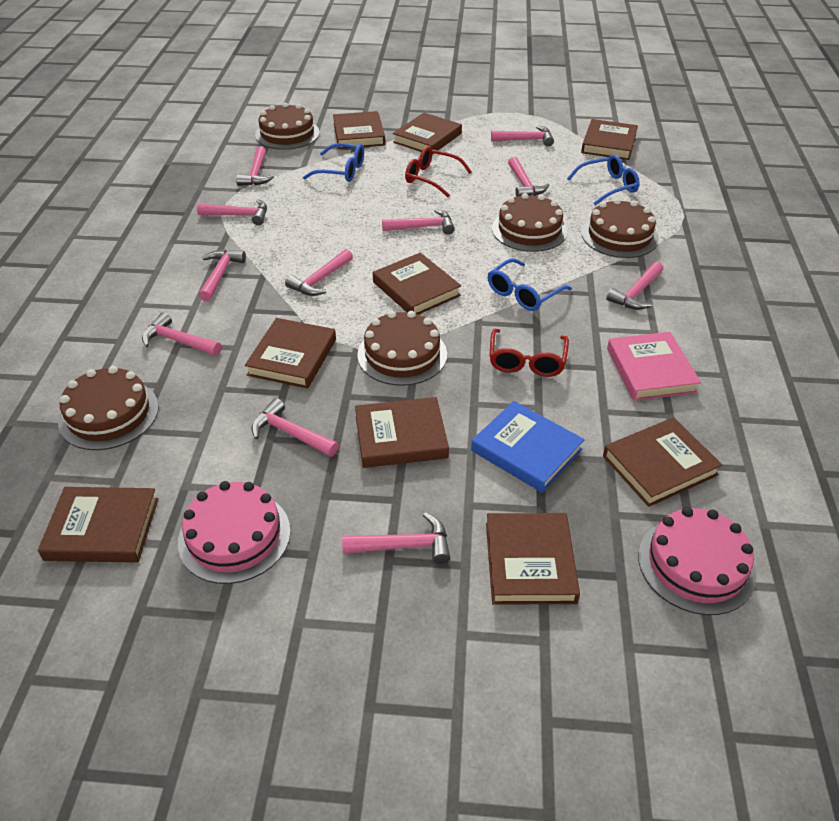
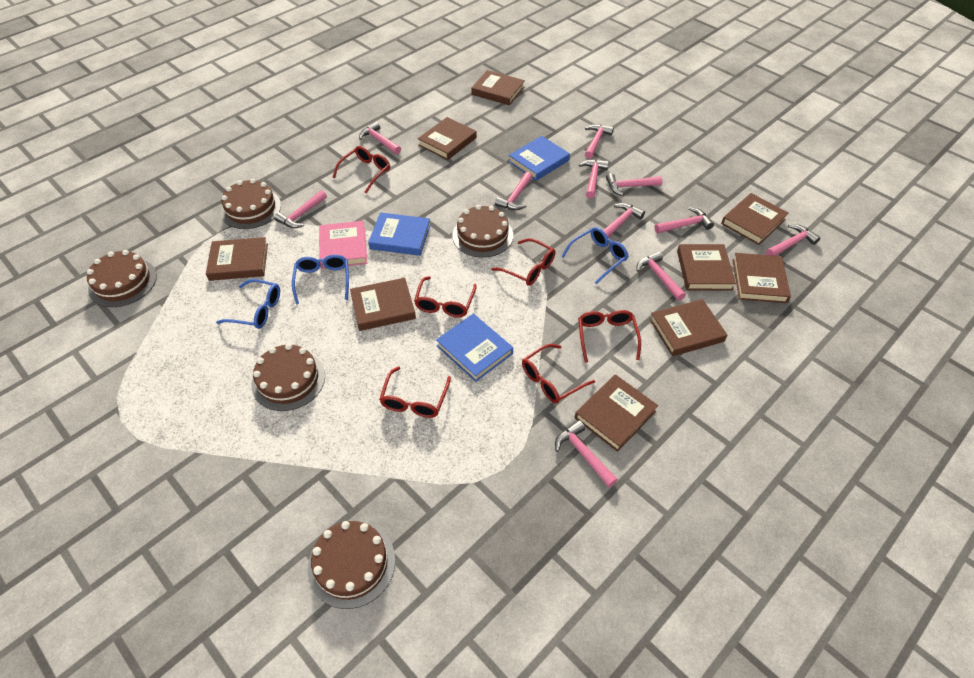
blue book: [471,401,585,493] = 1 -> [368,212,431,256] [436,314,513,382] [508,136,570,181] = 3
pink cake: [178,481,291,584] [638,507,756,615] = 2 -> none = 0
red glasses: [405,146,472,197] [489,329,569,377] = 2 -> [333,146,390,194] [379,367,451,418] [414,276,477,318] [491,238,556,286] [522,344,595,403] [578,310,641,363] = 6

